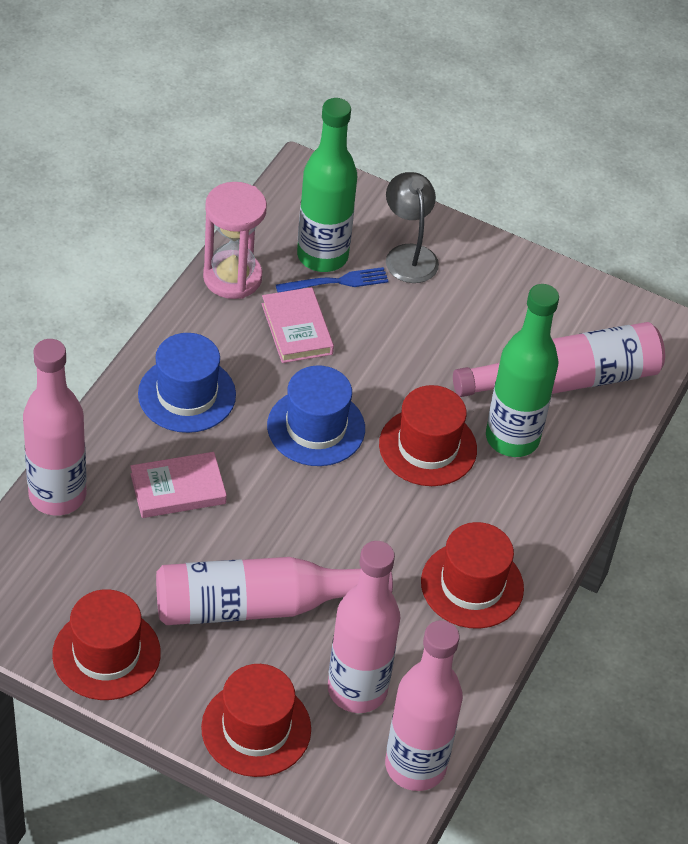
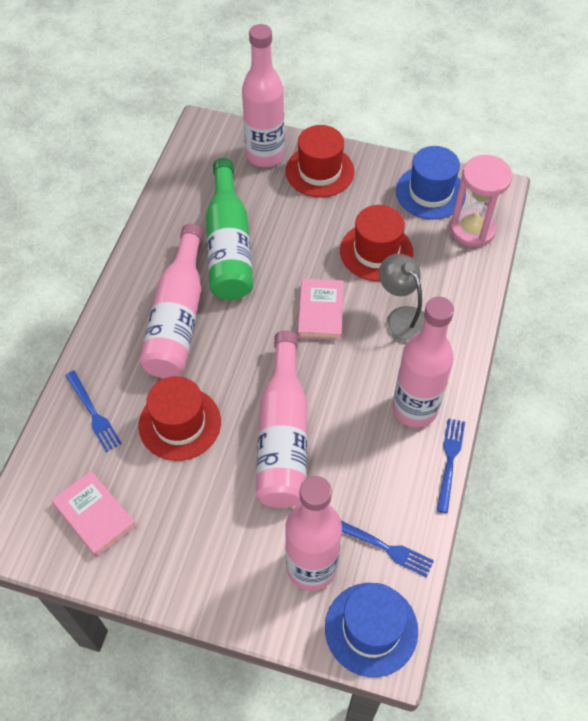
blue fork: [276,267,389,292] = 1 -> [65,371,122,452] [341,521,434,577] [437,418,465,513] = 3
green bottle: [297,98,357,272] [486,284,559,457] = 2 -> [206,158,253,300] = 1
red hat: [52,589,161,700] [201,664,311,777] [379,385,477,486] [421,522,524,629] = 4 -> [138,376,221,461] [285,125,354,197] [340,205,413,281] = 3

